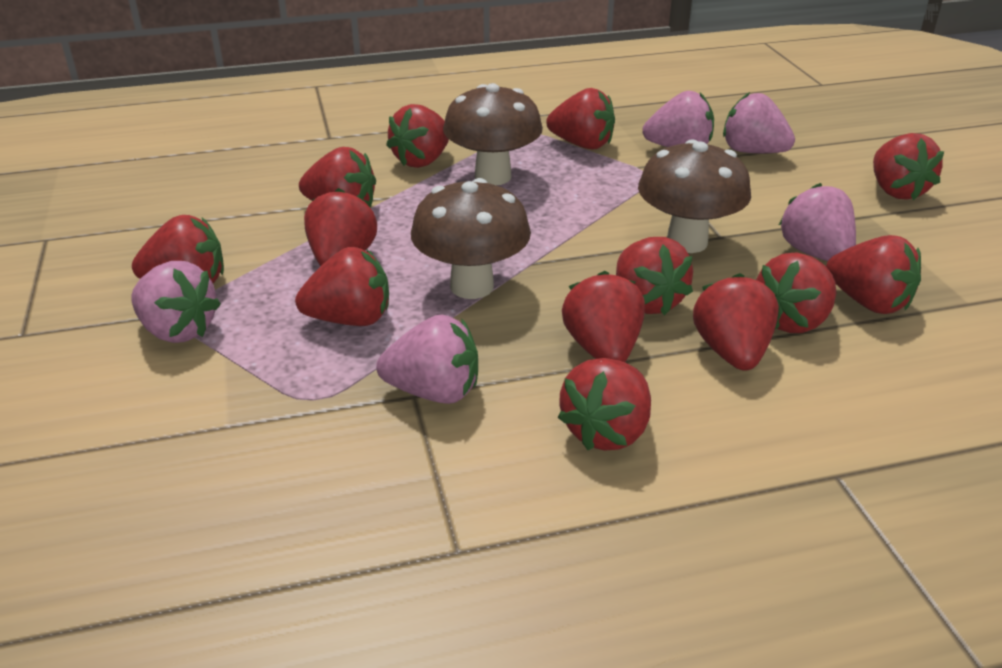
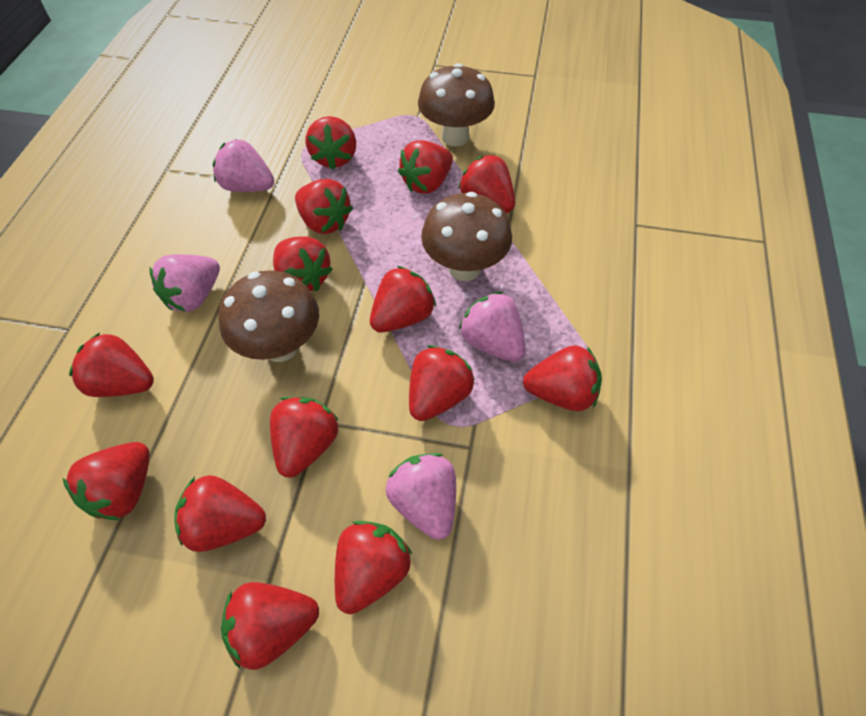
pink strawberry: [131,261,221,343] [376,314,478,404] [643,91,714,147] [723,92,795,153] [779,183,856,261] = 5 -> [149,254,220,312] [212,139,274,192] [386,453,456,540] [459,292,526,362] = 4
red strawberry: [132,215,224,283] [295,247,389,326] [299,147,376,208] [304,188,377,266] [386,104,449,168] [546,88,615,149] [558,358,651,451] [562,271,645,362] [616,237,693,315] [693,273,779,371] [756,252,836,333] [826,235,921,314] [873,133,944,200] = 13 -> [63,442,150,520] [69,332,154,397] [175,475,266,552] [221,582,319,670] [270,397,339,478] [273,236,333,291] [295,179,353,234] [306,116,356,169] [335,521,412,614] [370,266,436,333] [398,141,453,194] [409,345,475,421] [458,154,515,213] [523,345,602,411] = 14

